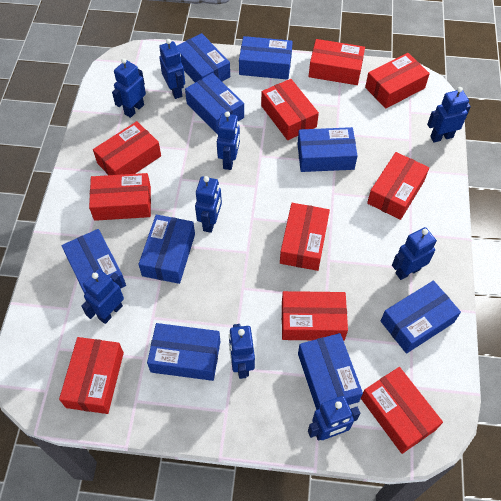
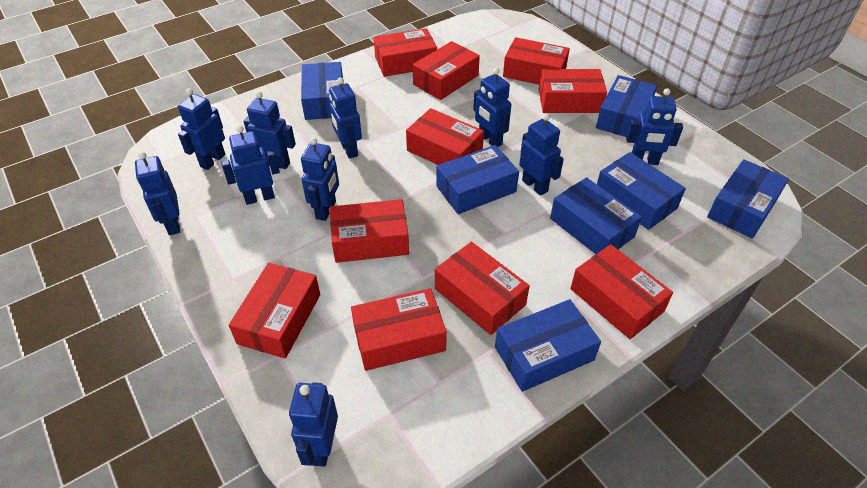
blue box: [61,229,126,294] [138,215,195,284] [147,323,220,381] [177,33,230,83] [185,73,244,134] [239,36,293,80] [298,127,358,172] [298,333,363,410] [381,280,461,354] = 9 -> [301,62,344,120] [436,145,519,214] [495,299,601,392] [550,177,642,254] [596,75,657,137] [597,152,686,230] [707,159,789,239] = 7
blue robot: [81,269,124,324] [112,58,146,118] [159,39,185,99] [195,176,222,233] [217,111,240,170] [229,324,255,379] [308,396,360,441] [392,227,437,280] [427,87,471,142] = 9 -> [135,152,180,235] [178,88,225,170] [221,125,280,205] [243,91,296,169] [289,382,338,467] [301,137,339,221] [329,77,362,159] [473,68,512,147] [519,113,564,196] [626,88,683,165] = 10

